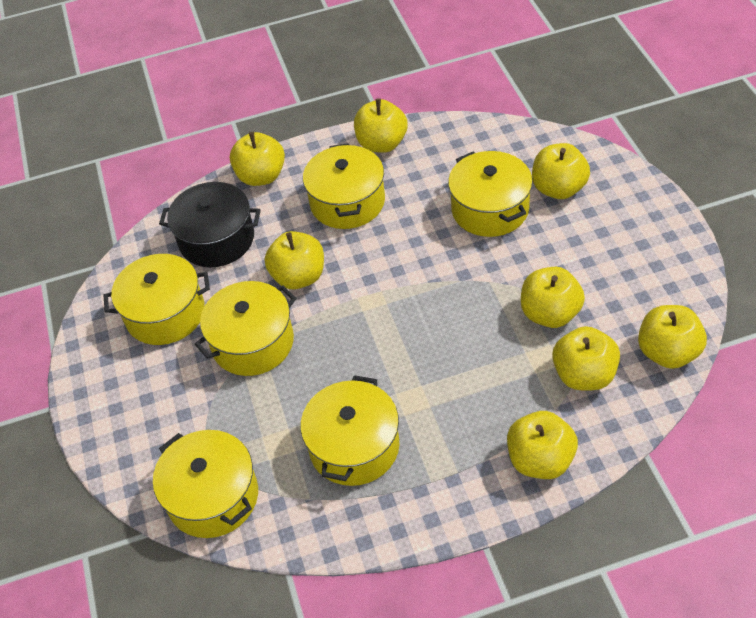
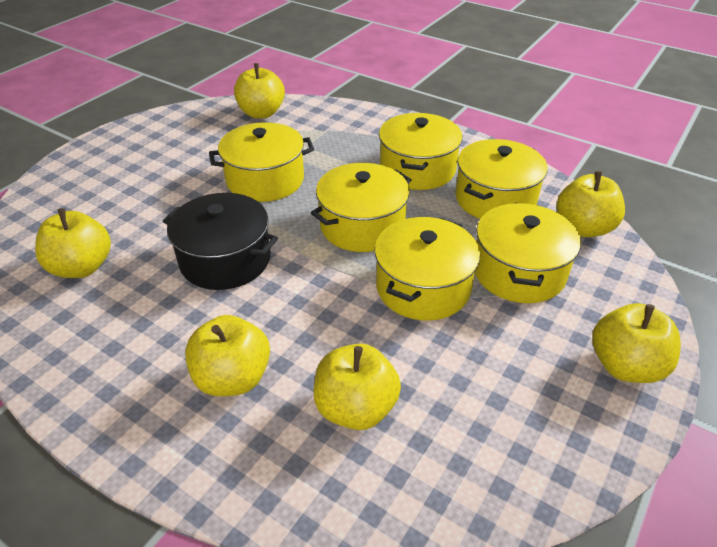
yellow apple: [230,132,285,186] [264,231,324,289] [354,98,408,153] [507,411,578,479] [521,267,585,328] [532,143,590,199] [552,326,620,390] [638,305,707,369] = 8 -> [35,208,111,278] [185,315,270,396] [234,63,285,118] [313,344,401,430] [556,171,625,237] [592,303,681,383] = 6

